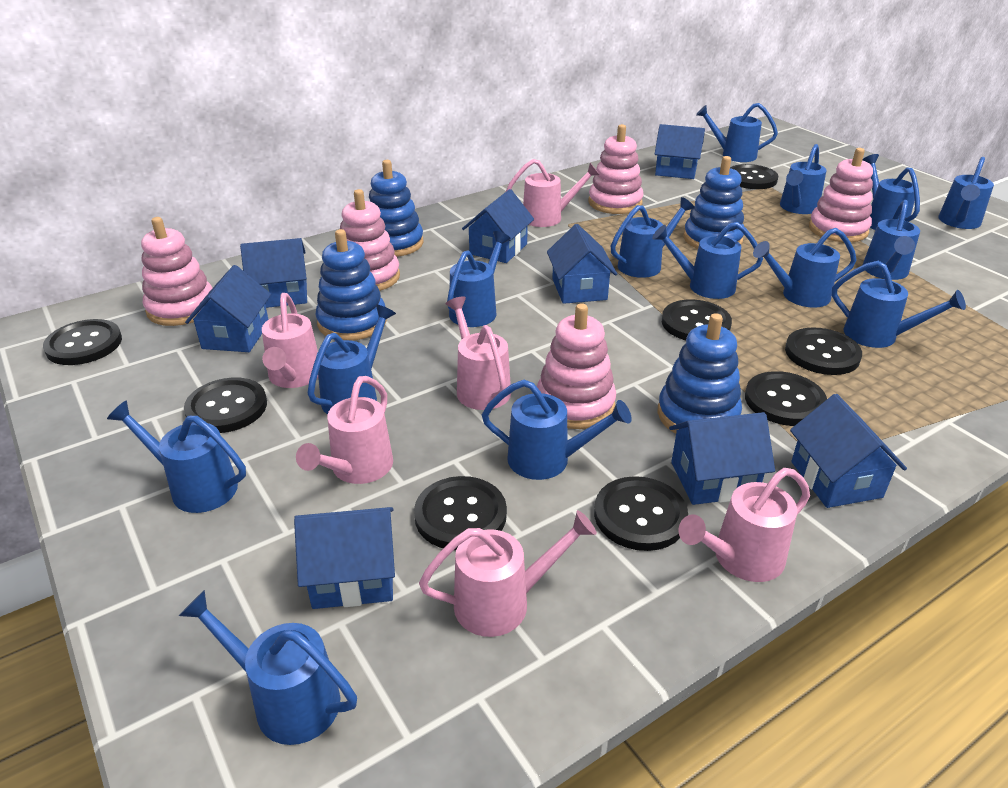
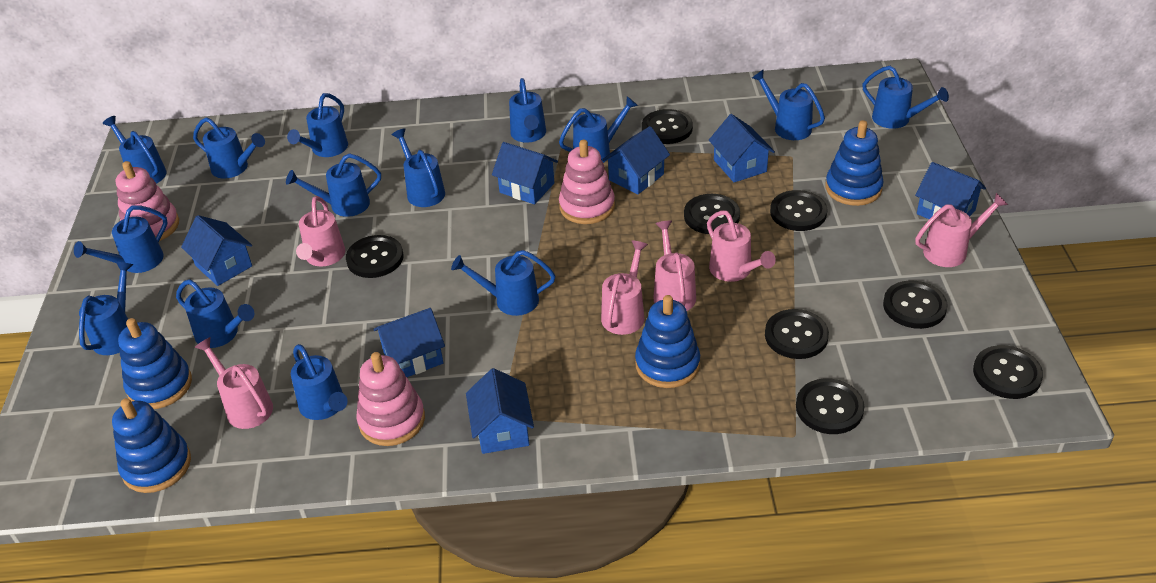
blue house: [185,265,271,352] [240,238,307,308] [294,507,395,609] [462,189,534,263] [547,224,617,304] [654,124,705,179] [669,412,775,505] [790,394,907,508] = 8 -> [181,215,252,286] [373,308,445,377] [466,368,534,454] [492,142,558,204] [602,126,670,195] [709,114,775,182] [915,162,986,219] = 7
pink stacking toy: [141,217,212,326] [340,189,400,291] [537,303,616,429] [589,124,644,214] [809,148,873,242] = 5 -> [116,161,179,241] [356,352,425,446] [559,140,615,224] = 3

